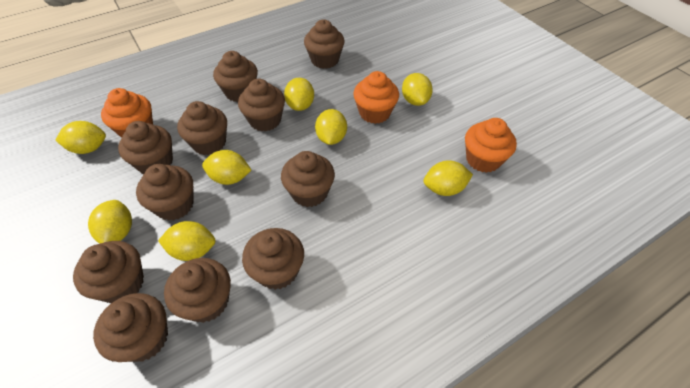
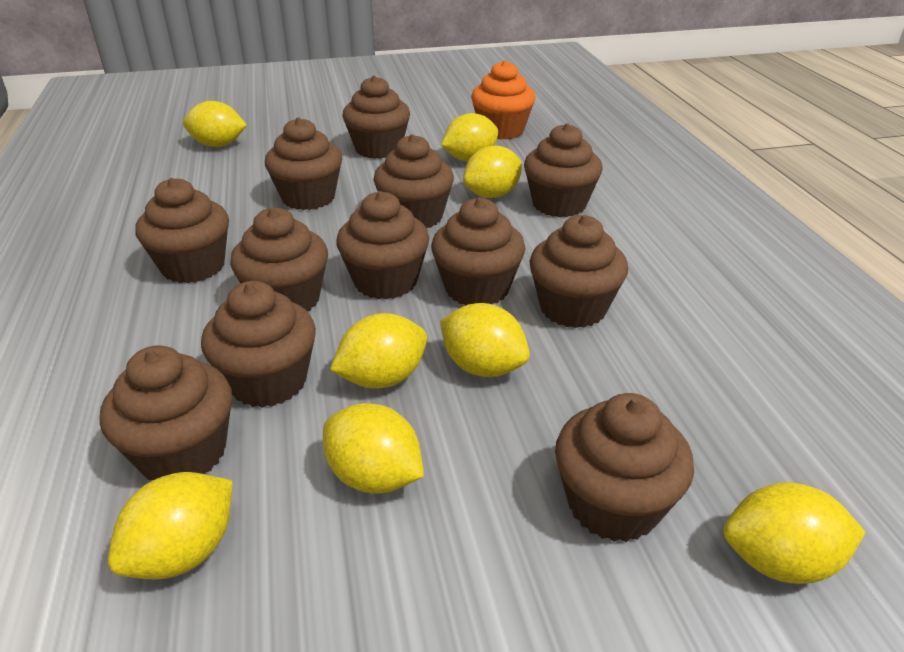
brown cupcake: [73,241,144,303] [93,293,168,362] [118,121,173,174] [136,164,194,221] [164,258,231,323] [177,101,227,155] [213,51,258,102] [238,79,285,132] [242,228,304,290] [281,151,335,207] [304,19,344,69] = 11 -> [100,345,232,480] [135,178,229,283] [201,281,316,408] [230,207,328,311] [265,117,342,210] [336,191,429,299] [343,76,410,159] [373,134,454,228] [431,198,525,305] [524,123,602,217] [529,215,628,328] [555,393,694,542] = 12
orange cupcake: [101,88,153,138] [353,71,399,124] [465,118,517,173] = 3 -> [471,60,535,140] = 1

